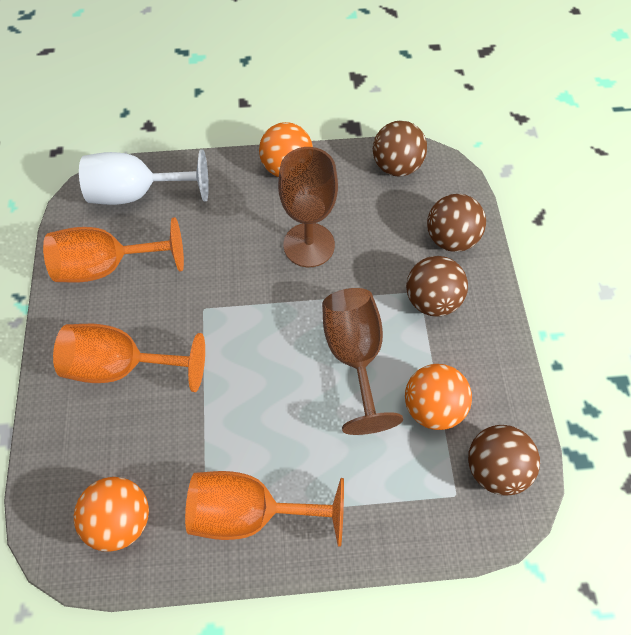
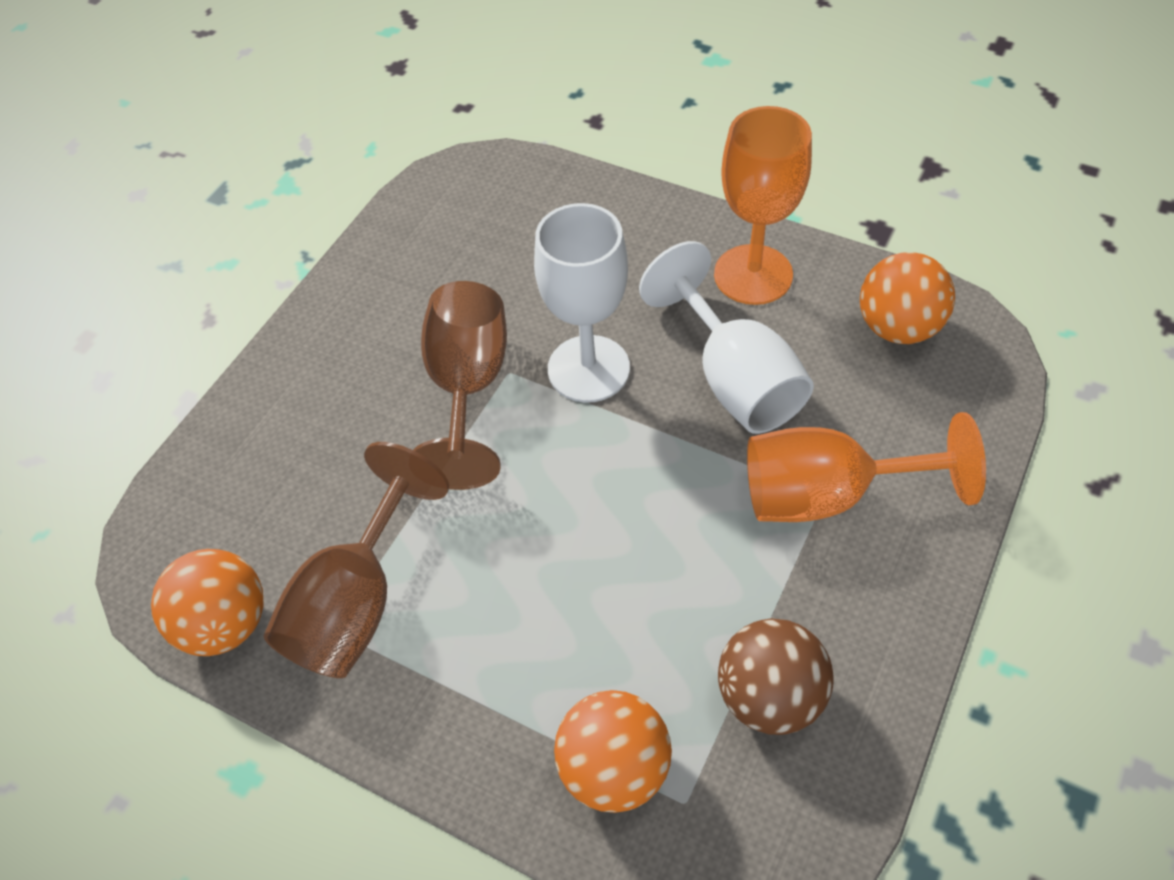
brown ball: [373,120,427,177] [406,256,468,317] [427,194,486,252] [468,425,540,495] = 4 -> [718,618,834,735] = 1
orange goblet: [43,217,184,282] [53,324,205,392] [185,471,344,547] = 3 -> [714,106,812,305] [747,412,986,522] = 2
white goblet: [79,149,209,205] = 1 -> [534,203,630,403] [639,241,814,434] = 2

